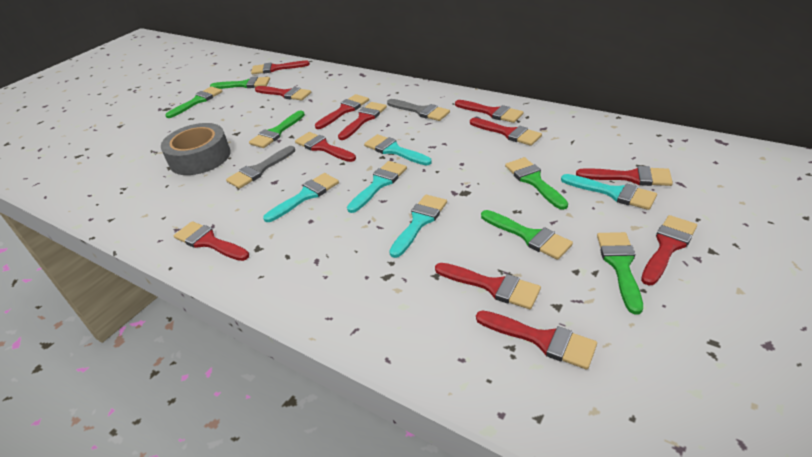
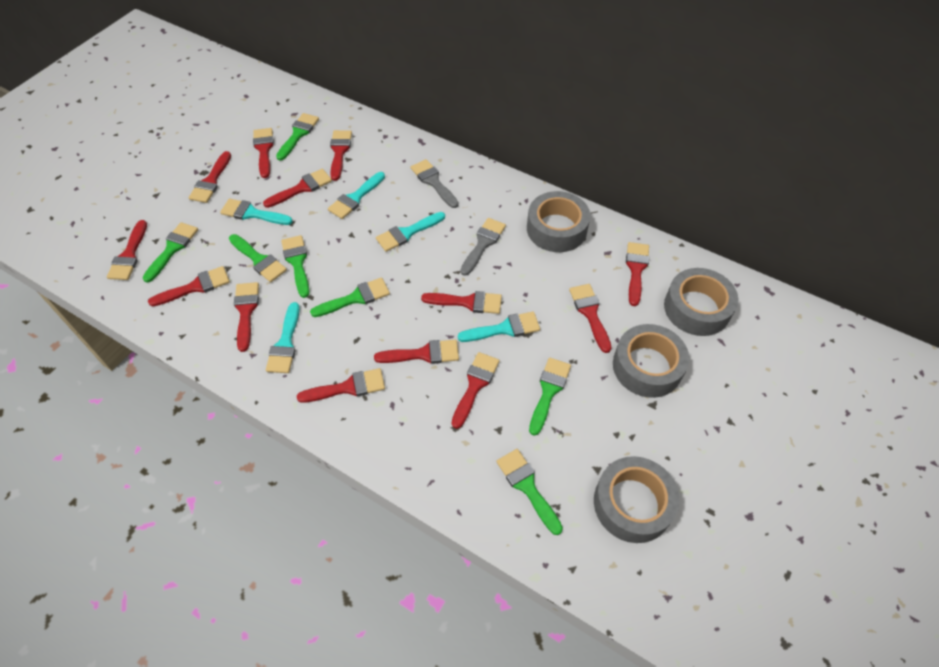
green brush: [165,87,222,118] [210,77,270,89] [249,111,305,148] [481,210,573,260] [505,157,568,210] [597,232,643,314] = 6 -> [143,222,198,283] [229,234,287,282] [276,113,319,161] [281,235,310,298] [310,277,390,317] [496,449,563,535] [529,358,571,436] = 7
grey tape: [161,123,231,175] = 1 -> [527,191,590,252] [594,456,679,543] [613,324,689,398] [664,268,738,336] = 4
red brush: [174,221,249,261] [251,61,310,74] [255,86,311,100] [295,132,356,162] [315,94,369,129] [338,102,387,140] [435,263,541,309] [455,100,523,123] [470,118,542,146] [476,311,597,370] [576,166,673,186] [641,215,697,286] = 12 -> [107,220,147,280] [148,266,230,307] [188,151,231,203] [234,282,259,352] [253,128,274,178] [263,169,332,208] [297,368,385,403] [330,130,352,181] [374,340,459,364] [421,291,502,314] [452,352,500,429] [569,284,612,353] [626,242,649,306] = 13

